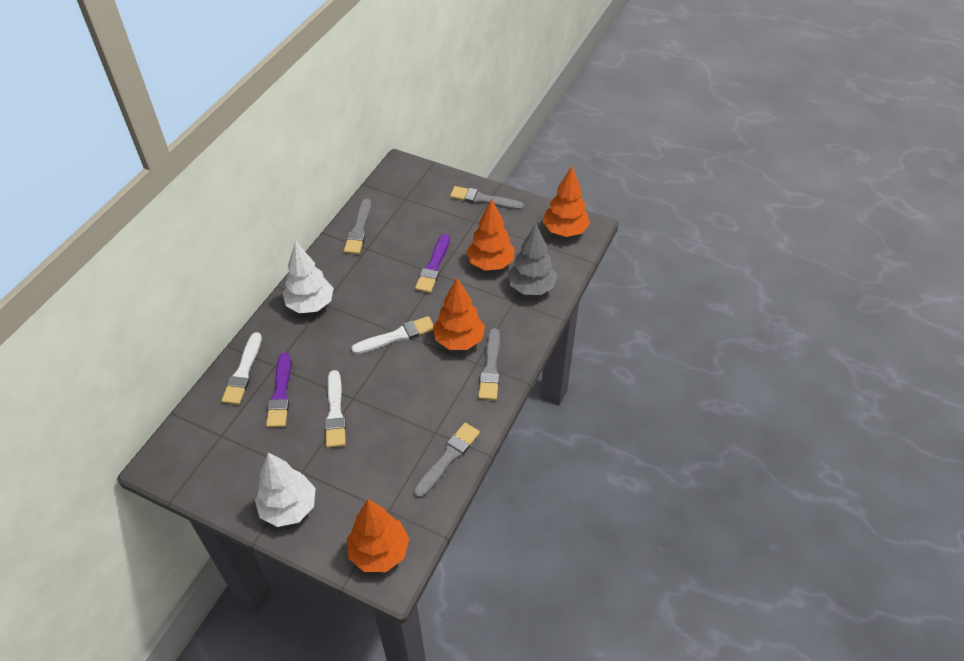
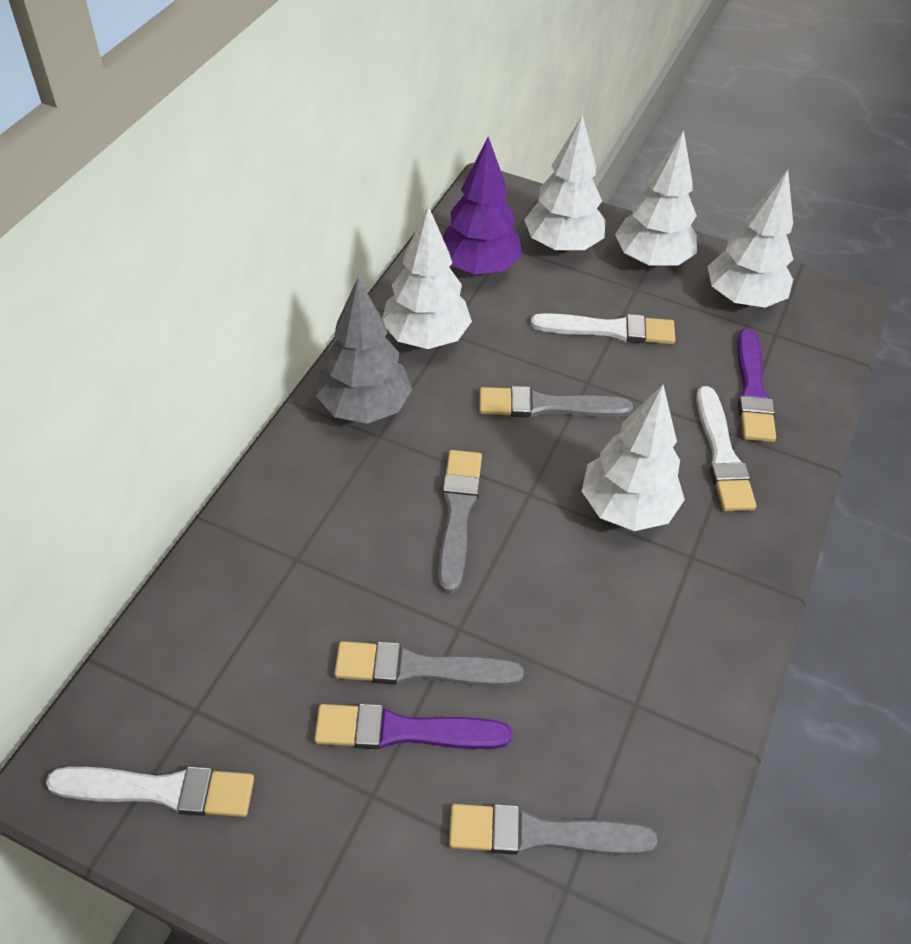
orange tree: [347,499,409,572] [433,278,485,350] [466,199,515,270] [543,166,590,237] = 4 -> none = 0
purple tree: none = 0 -> [443,137,522,275] = 1
white tree: [255,453,316,527] [283,241,334,313] = 2 -> [382,206,472,349] [524,115,606,253] [582,384,685,531] [615,130,697,267] [707,170,794,308] = 5

